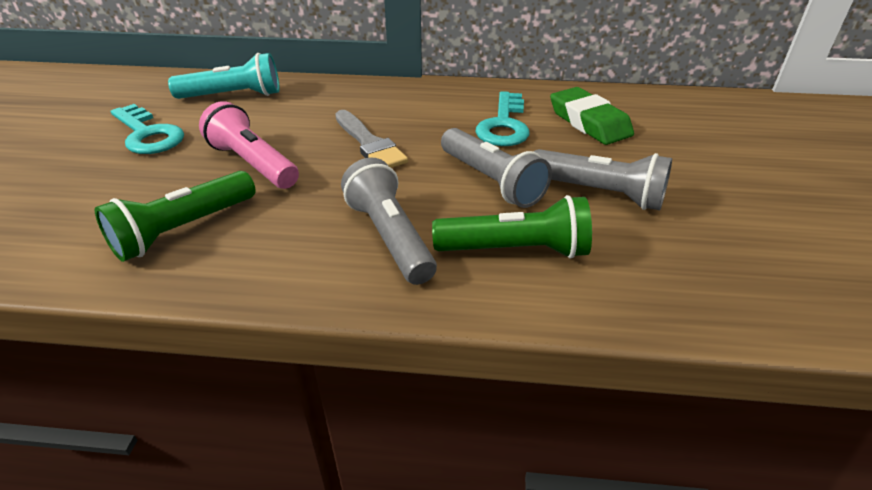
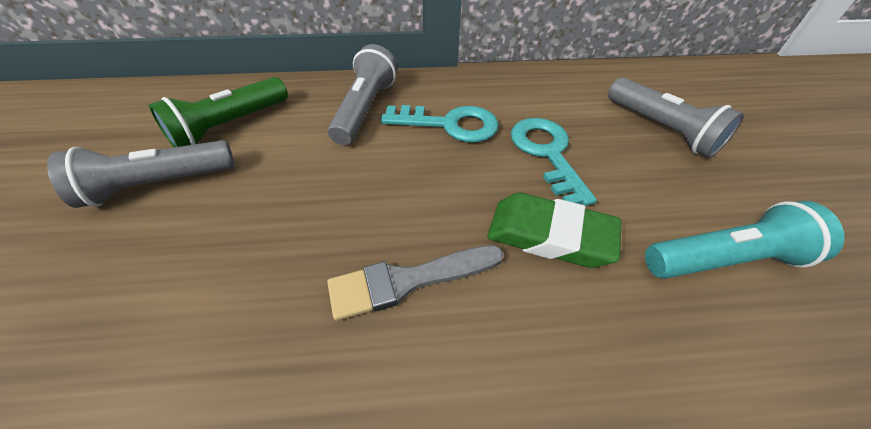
green flashlight: [95,171,256,262] [432,195,592,259] = 2 -> [149,77,288,147] = 1
pink flashlight: [199,101,299,189] = 1 -> none = 0

